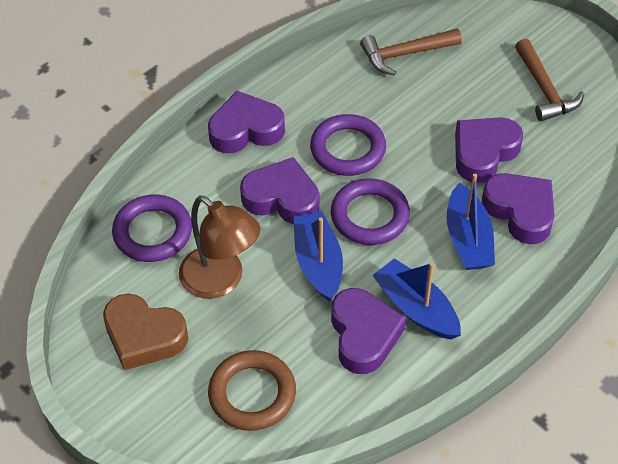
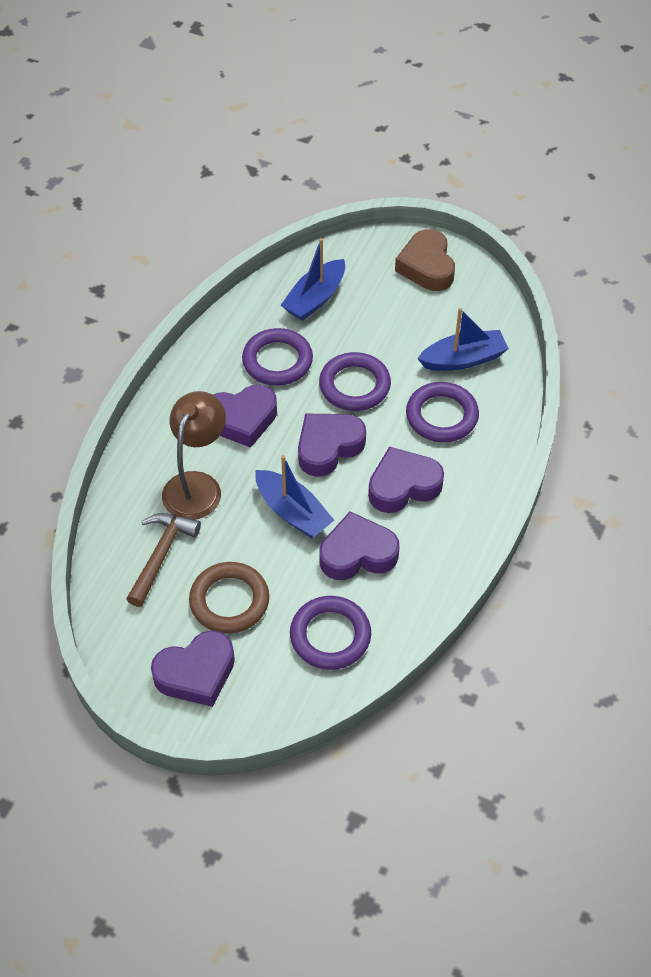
brown hammer: [360,29,462,75] [515,39,584,121] = 2 -> [126,513,201,607] = 1
purple ring: [112,195,192,262] [310,114,386,176] [331,179,410,245] = 3 -> [242,328,313,386] [290,596,371,670] [319,352,391,411] [406,382,479,442] = 4

